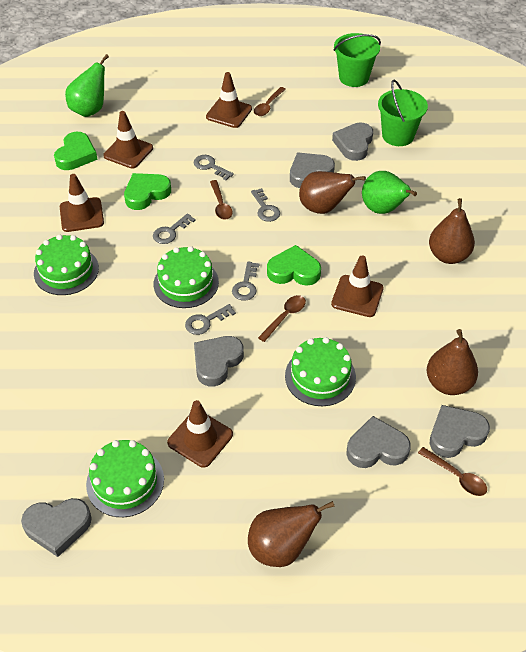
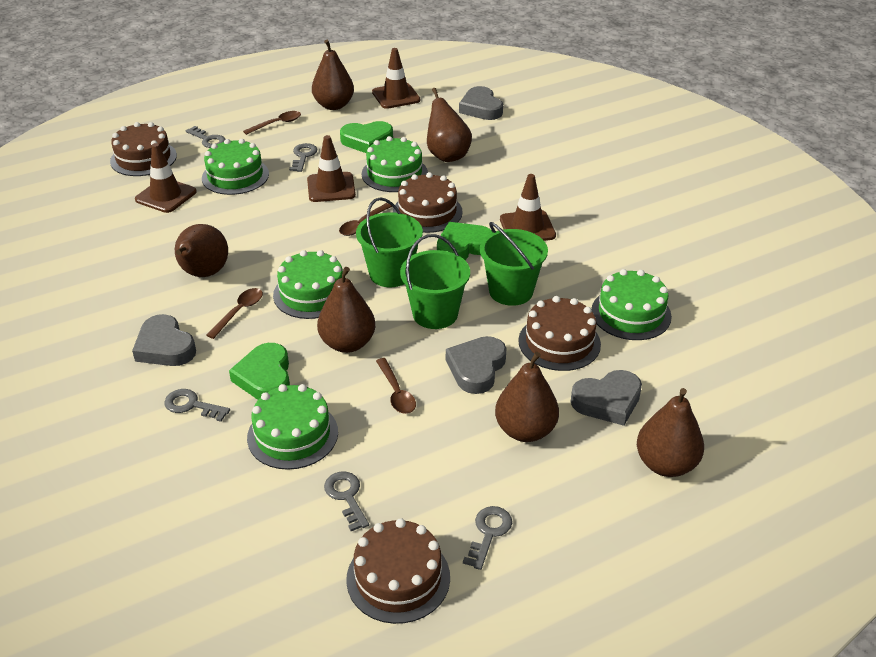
brown cake: none = 0 -> [110,122,177,176] [346,518,450,624] [393,172,463,233] [518,296,601,371] = 4
brown pear: [248,501,335,567] [299,171,366,214] [427,329,478,395] [429,198,475,264] = 4 -> [175,224,228,277] [312,40,354,110] [317,267,375,353] [427,88,472,162] [495,352,559,442] [637,388,704,477] = 6
brown traffic cone: [60,174,104,232] [103,111,153,168] [167,400,233,468] [206,72,252,128] [331,255,384,317] = 5 -> [135,143,197,213] [307,135,356,202] [372,48,420,109] [500,174,556,241] = 4
green bucket: [334,33,381,87] [378,80,428,146] = 2 -> [356,197,423,287] [400,234,470,329] [480,222,548,306] = 3
green cake: [34,234,99,295] [86,440,164,517] [154,246,219,308] [285,337,356,406] = 4 -> [202,139,269,195] [247,384,338,470] [273,250,343,319] [362,136,428,192] [591,269,672,340] = 5
green pear: [65,54,109,117] [362,171,417,214] = 2 -> none = 0
grey heart: [21,498,92,557] [194,336,244,387] [290,153,335,188] [332,123,373,161] [346,416,411,468] [430,405,490,458] = 6 -> [132,314,196,366] [446,336,507,394] [459,86,503,120] [571,370,642,426] = 4

